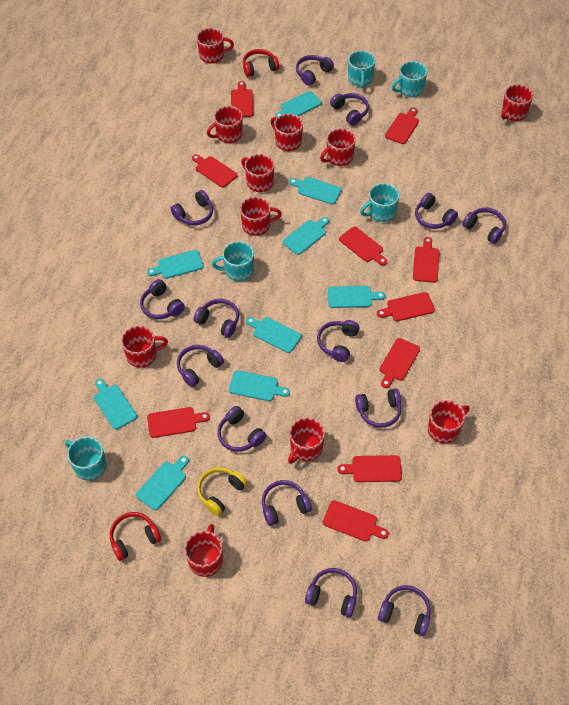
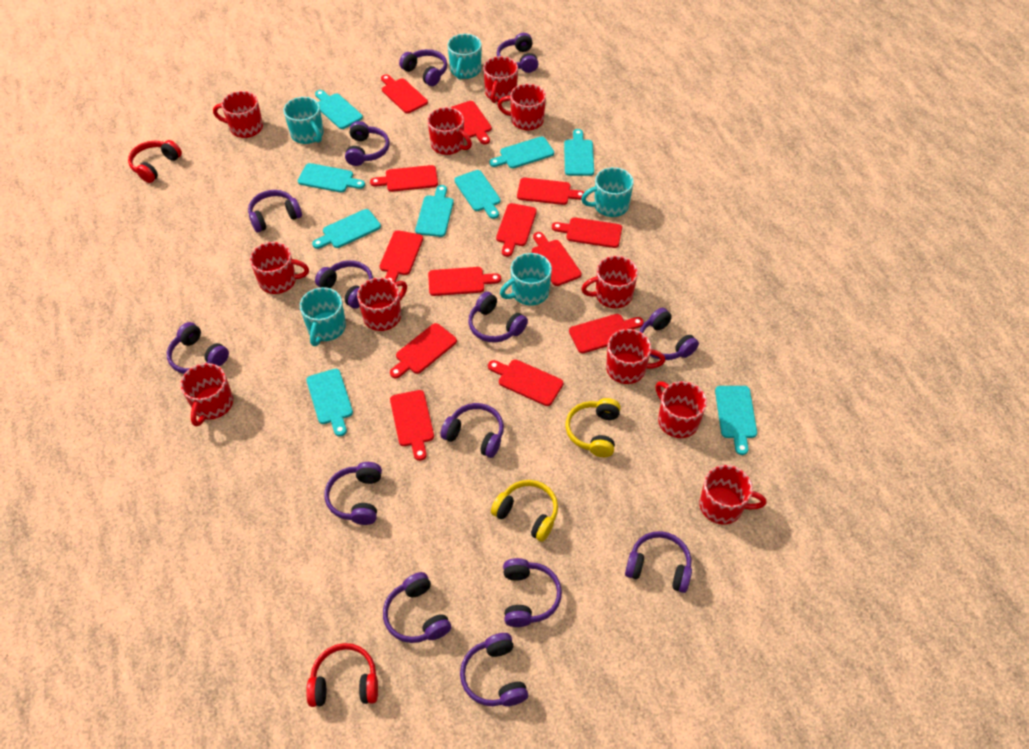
red cutting board: [147,407,210,438] [192,154,237,188] [231,81,253,117] [323,500,389,541] [337,455,402,482] [339,227,387,265] [377,292,435,321] [380,338,420,388] [385,108,419,144] [413,237,439,283] = 10 -> [370,165,438,192] [379,230,423,283] [381,74,428,114] [390,323,457,378] [390,390,434,461] [428,267,501,296] [450,101,492,144] [488,359,563,406] [496,203,537,257] [517,178,585,205] [532,232,581,286] [552,218,622,248] [569,314,644,353] = 13
yellow headphones: [197,467,248,516] = 1 -> [491,480,558,542] [566,398,621,457] = 2

